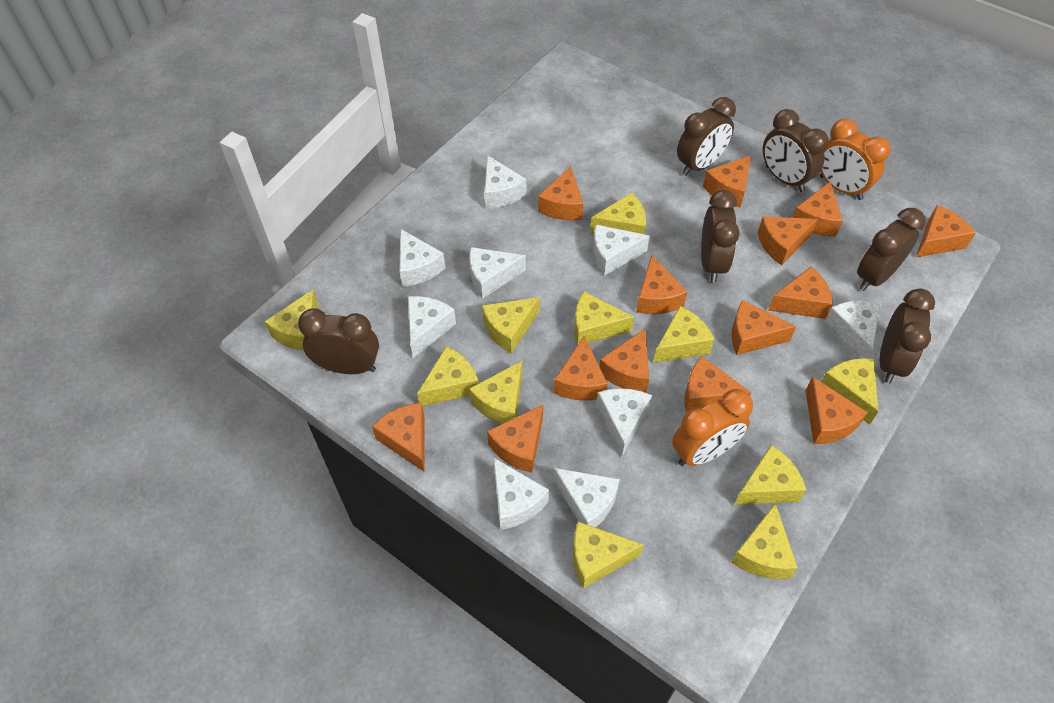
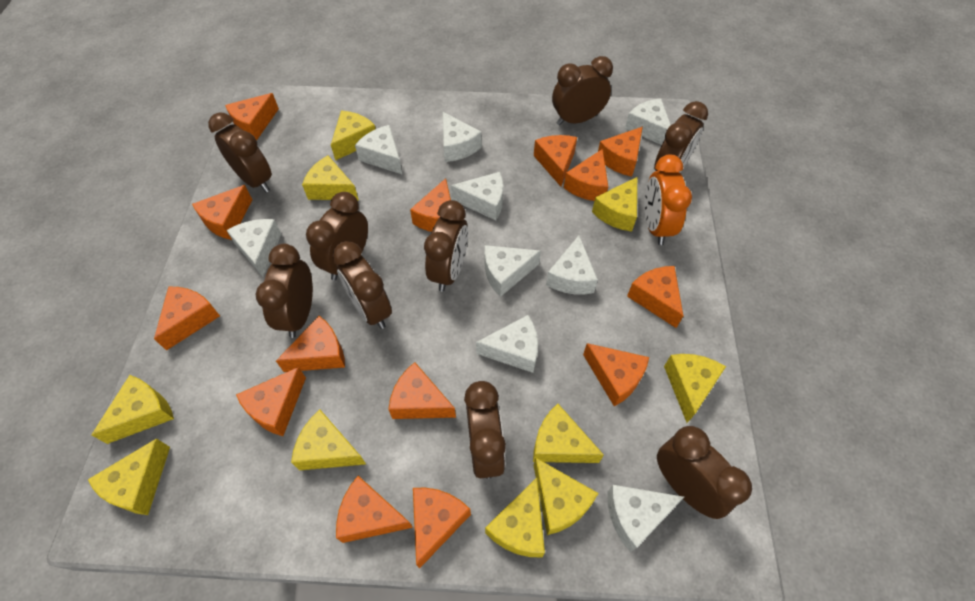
brown clock: [298,309,379,374] [677,97,736,176] [701,190,740,283] [763,109,829,192] [857,208,925,291] [880,288,935,383] = 6 -> [208,112,272,192] [256,244,313,338] [306,192,368,280] [333,241,392,329] [424,200,468,292] [464,381,506,479] [552,56,613,125] [654,101,708,172] [657,426,752,519] = 9
orange clock: [672,389,753,466] [820,119,891,200] = 2 -> [644,155,692,245] = 1
yellow cheese: [265,290,318,351] [417,346,479,406] [469,361,522,424] [482,297,540,353] [573,522,644,589] [574,291,634,346] [590,193,646,234] [653,306,715,363] [731,503,798,579] [734,445,806,505] [821,358,879,425] = 11 -> [88,438,170,515] [91,375,174,444] [291,410,366,470] [302,155,359,200] [331,110,376,161] [485,478,545,557] [533,404,604,463] [533,457,599,535] [592,177,637,232] [664,354,726,423] = 10

